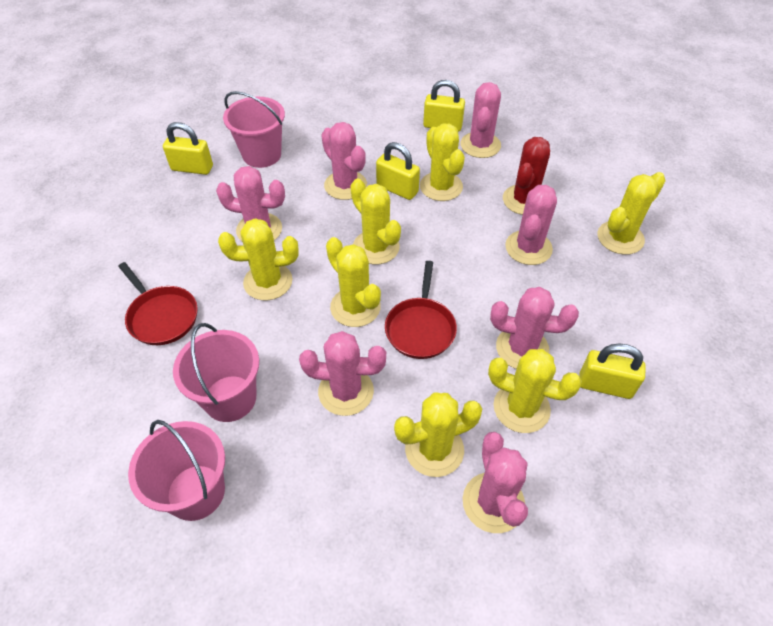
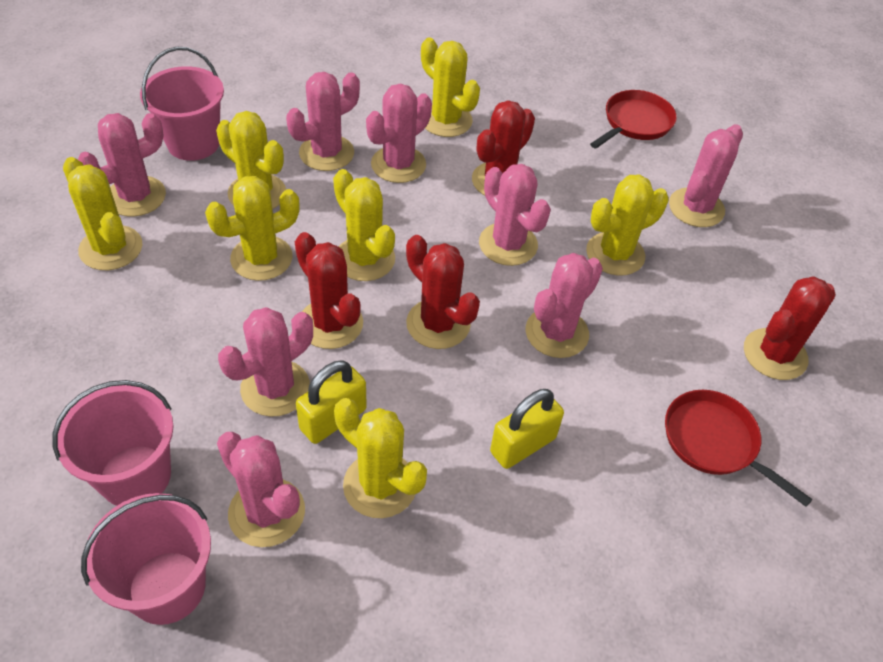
pink cactus: [216,166,285,241] [299,331,386,416] [321,122,367,200] [460,82,501,158] [463,432,528,533] [490,287,579,369] [505,185,557,265] = 7 -> [78,113,166,217] [217,432,305,547] [218,307,313,417] [286,72,360,171] [366,83,432,183] [479,164,551,266] [525,253,603,358] [669,124,743,227] = 8
red cactus: [503,137,550,215] = 1 -> [295,232,363,349] [406,235,480,349] [472,100,535,195] [744,276,836,380] = 4
yellow padlock: [163,122,213,175] [376,142,420,200] [423,80,465,132] [579,344,646,399] = 4 -> [296,360,367,444] [490,389,564,469] = 2

